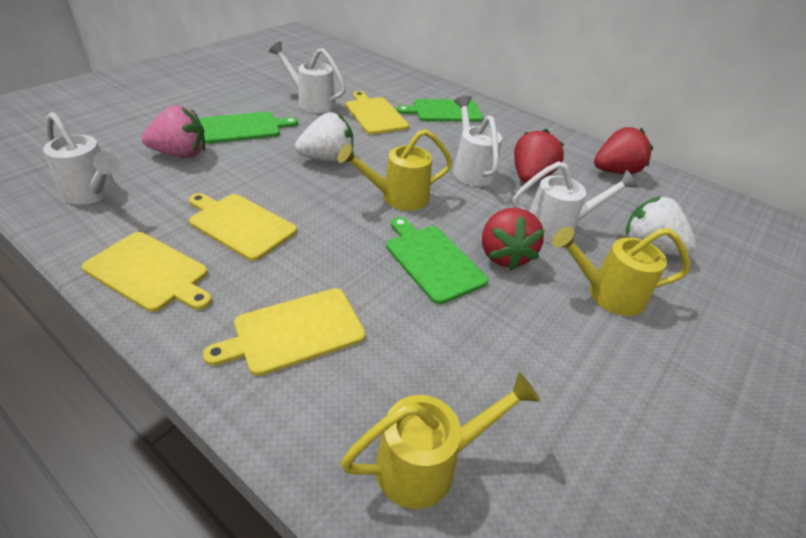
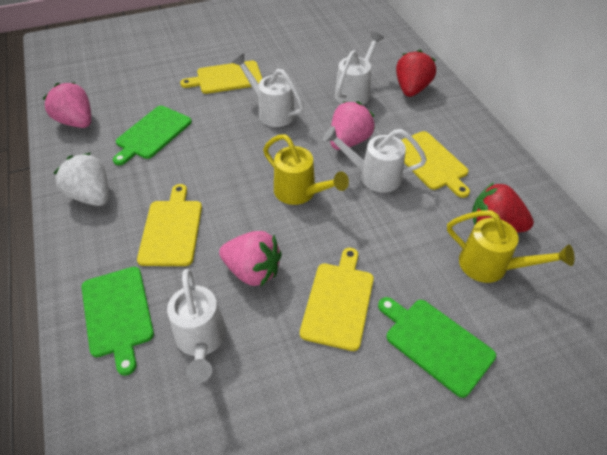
pink strawberry: [142,105,205,158] = 1 -> [43,82,91,128] [219,231,282,287] [330,101,375,150] = 3
red strawberry: [482,208,545,271] [514,129,565,183] [594,127,653,174] = 3 -> [396,50,436,97] [472,182,534,233] = 2
white strawberry: [295,112,353,163] [626,196,696,256] = 2 -> [54,153,109,206] = 1
yellow watering can: [338,129,453,211] [341,372,540,509] [552,227,690,316] = 3 -> [263,134,349,205] [447,210,575,283] = 2

